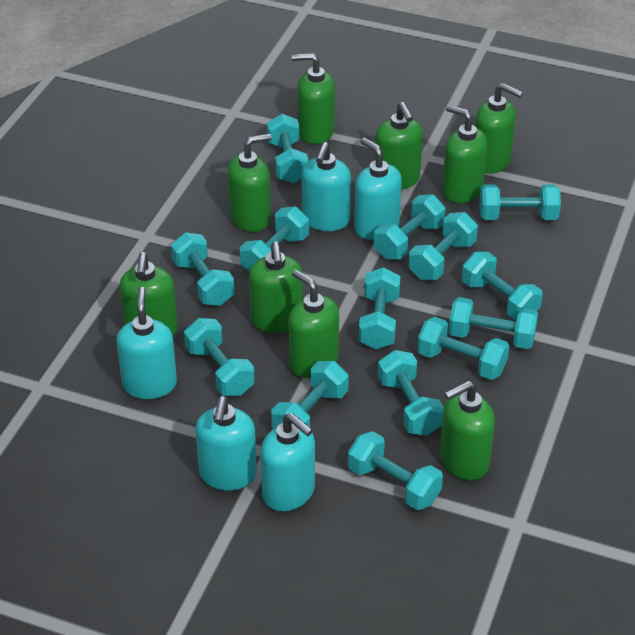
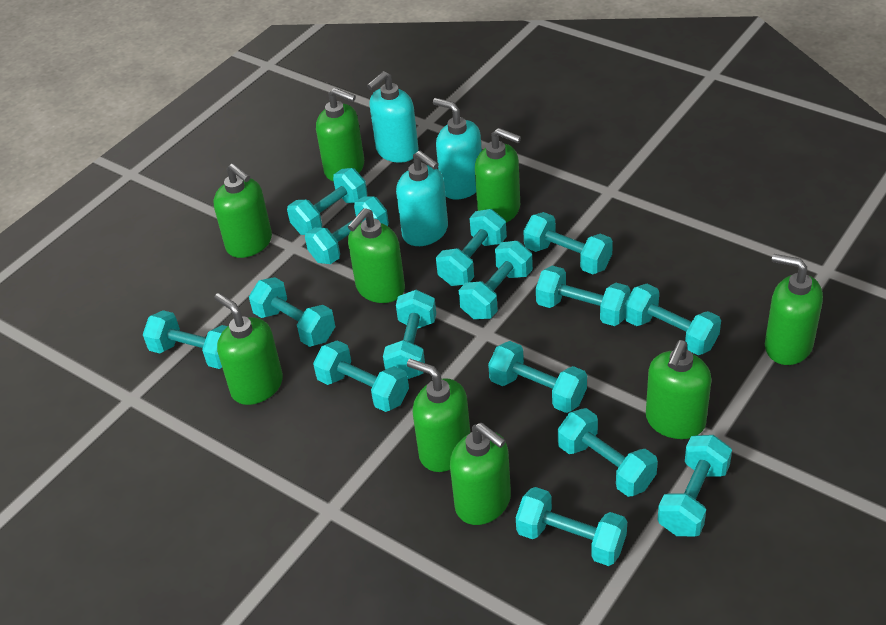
turquoise dumbbell: [171,232,235,306] [184,318,255,396] [240,206,309,272] [267,114,309,183] [271,361,349,429] [348,431,443,510] [359,267,400,349] [374,194,445,259] [378,350,444,436] [409,212,478,280] [417,317,509,380] [448,297,538,349] [462,252,543,321] [479,184,561,220] = 14 -> [143,310,228,369] [249,277,335,347] [287,168,367,235] [305,196,389,264] [313,340,409,412] [383,290,436,379] [436,209,507,286] [459,241,533,319] [488,341,587,413] [516,487,627,566] [523,212,613,274] [536,266,630,326] [558,408,658,497] [624,284,721,355] [658,435,732,537] = 15
turquoise soap dispenser: [116,287,177,399] [195,396,257,491] [260,413,315,511] [302,142,351,231] [354,138,402,240] = 5 -> [367,71,419,163] [396,151,448,246] [433,98,482,200] = 3

